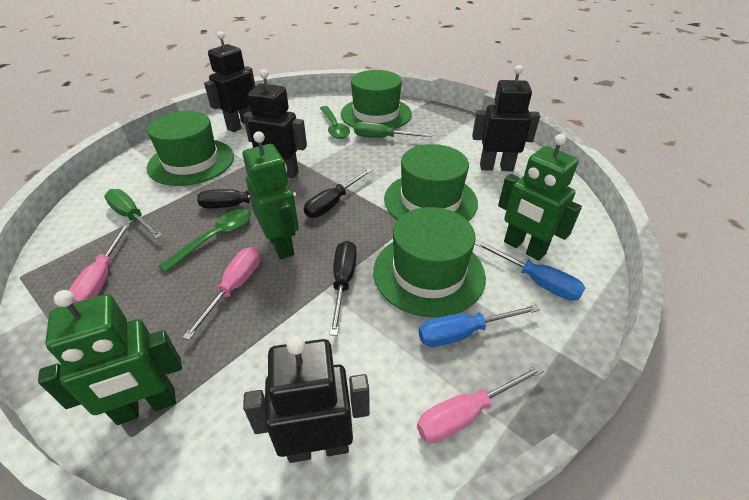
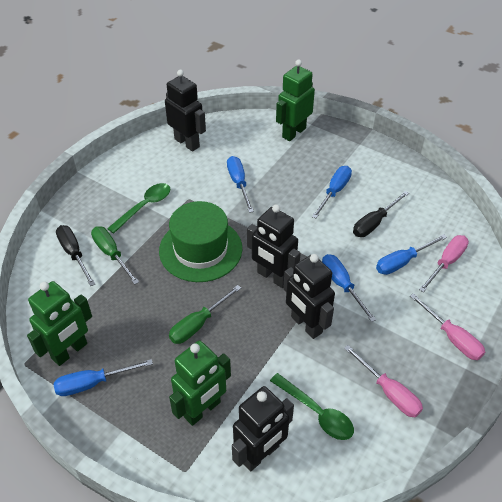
black screwdriver: [197,189,296,208] [304,168,372,218] [329,241,357,336] = 3 -> [56,225,95,286] [353,191,409,237] = 2
blue screwdriver: [418,304,540,347] [475,240,585,301] = 2 -> [54,359,153,396] [227,156,254,213] [312,166,352,219] [322,254,376,322] [376,234,447,275] = 5
green hat: [147,111,234,186] [341,70,412,129] [373,207,486,318] [384,144,478,221] = 4 -> [159,201,242,282] = 1

